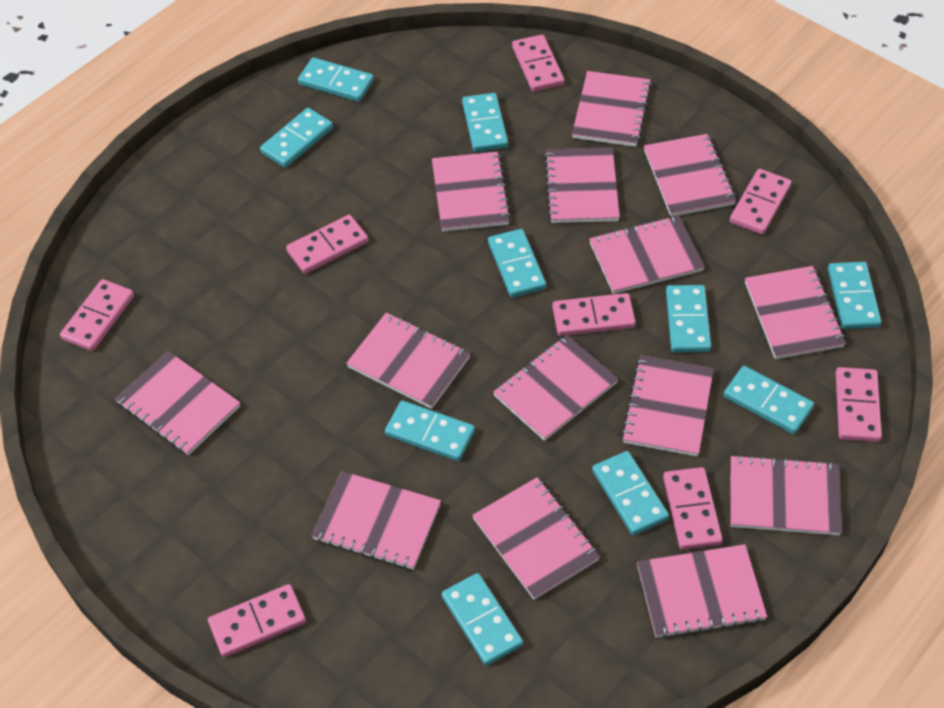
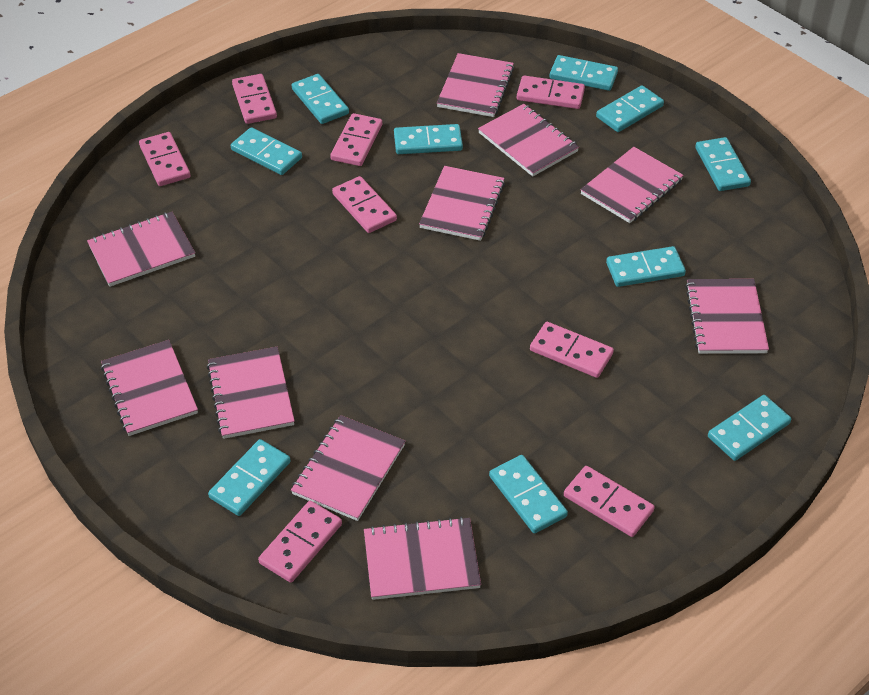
pink notebook: [115,351,240,455] [311,471,441,570] [346,312,471,409] [432,152,511,232] [472,477,600,600] [493,335,619,441] [544,148,620,223] [572,71,652,147] [589,216,705,294] [621,355,714,457] [637,544,767,638] [644,134,736,216] [730,455,842,536] [745,266,846,359] = 14 -> [87,212,195,287] [101,340,198,436] [206,347,295,439] [291,415,405,521] [364,517,481,600] [419,166,505,241] [437,53,514,117] [478,104,579,177] [580,147,684,223] [685,279,769,354] = 10

